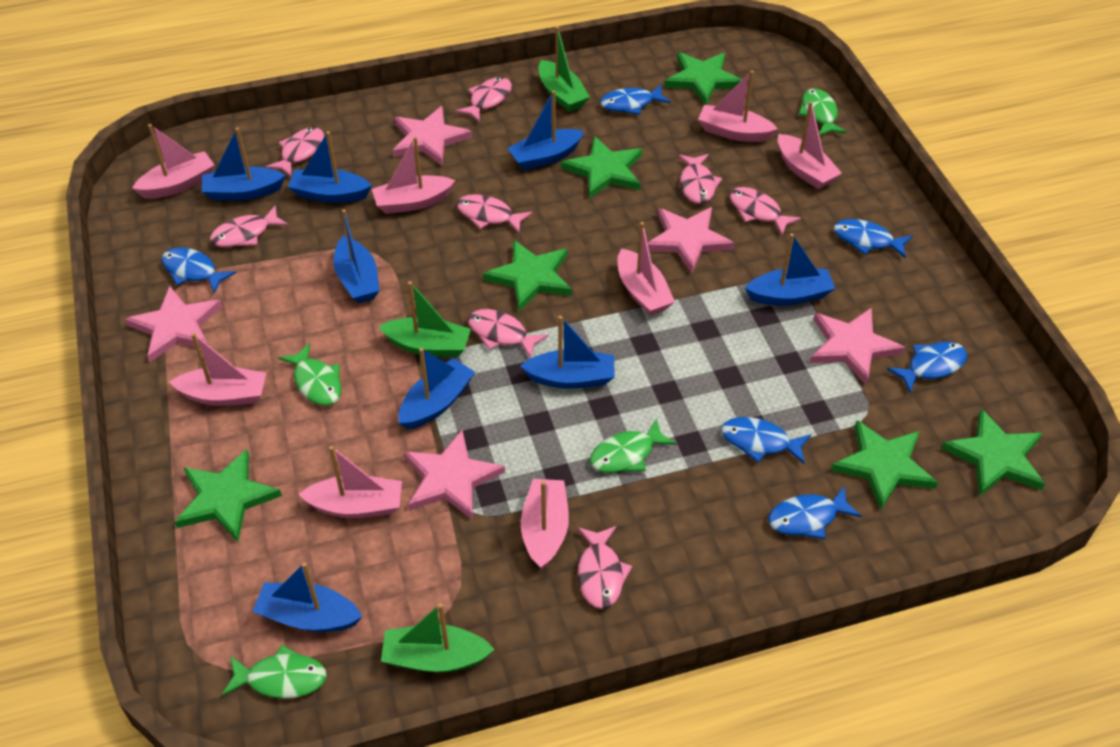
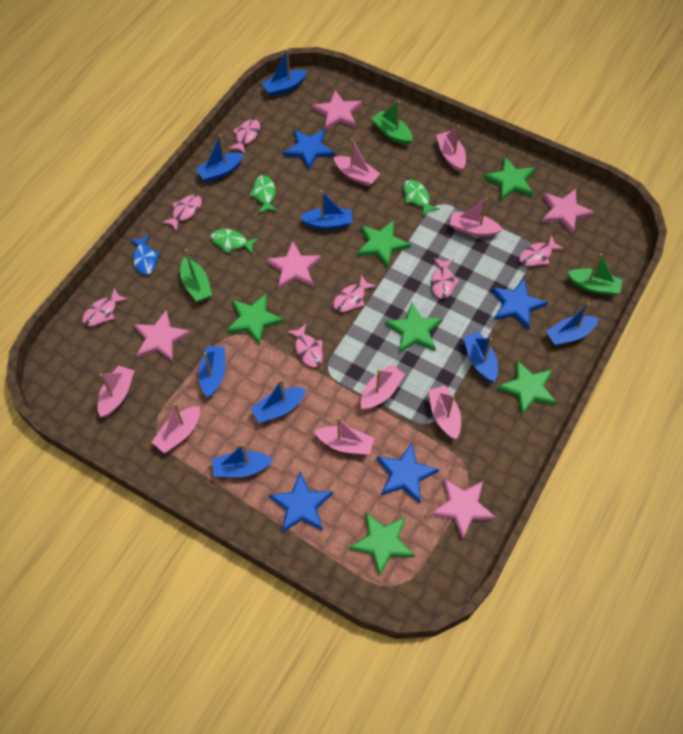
blue fish: [162,247,236,294] [600,84,671,114] [721,417,811,464] [768,486,862,539] [834,219,912,259] [887,342,967,393] = 6 -> [130,235,160,275] = 1
blue star: none = 0 -> [269,472,333,533] [283,130,335,170] [377,443,439,503] [491,278,548,330] = 4
green fish: [222,645,327,699] [279,343,342,406] [590,418,677,473] [799,88,847,136] = 4 -> [210,229,259,254] [249,175,278,214] [403,180,439,216] = 3
pink fish: [210,205,289,247] [265,127,324,177] [455,77,512,122] [457,194,532,233] [468,309,548,358] [577,526,632,609] [678,154,722,204] [730,187,801,235] = 8 -> [82,288,128,326] [162,195,202,232] [228,119,260,154] [287,324,323,368] [333,274,377,312] [431,258,459,299] [519,235,564,266] = 7

